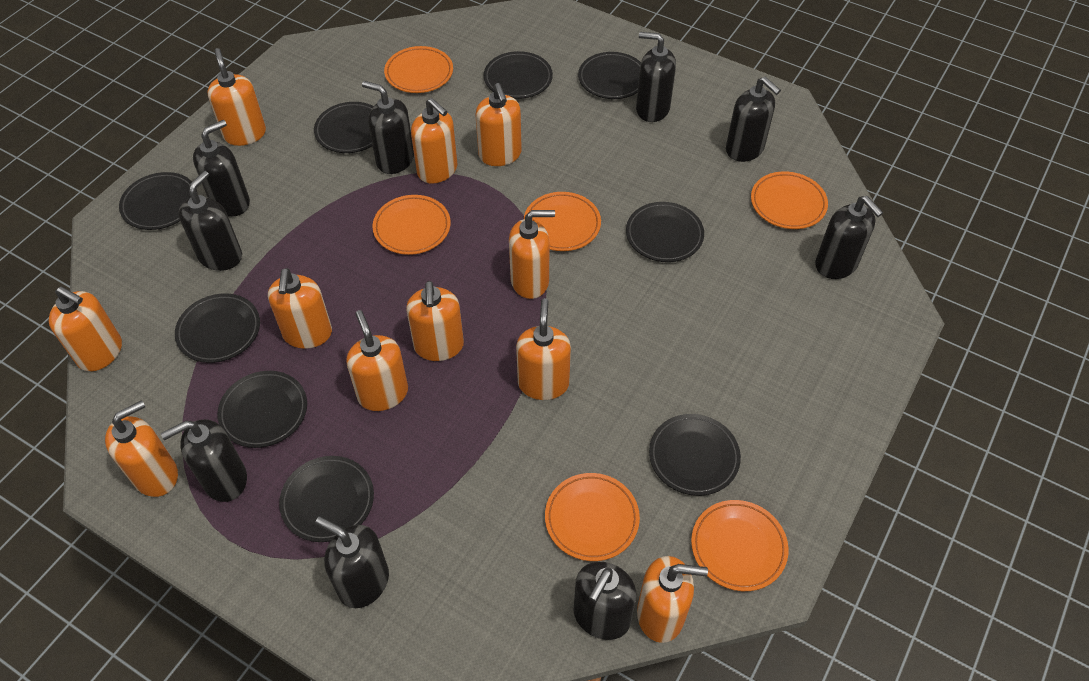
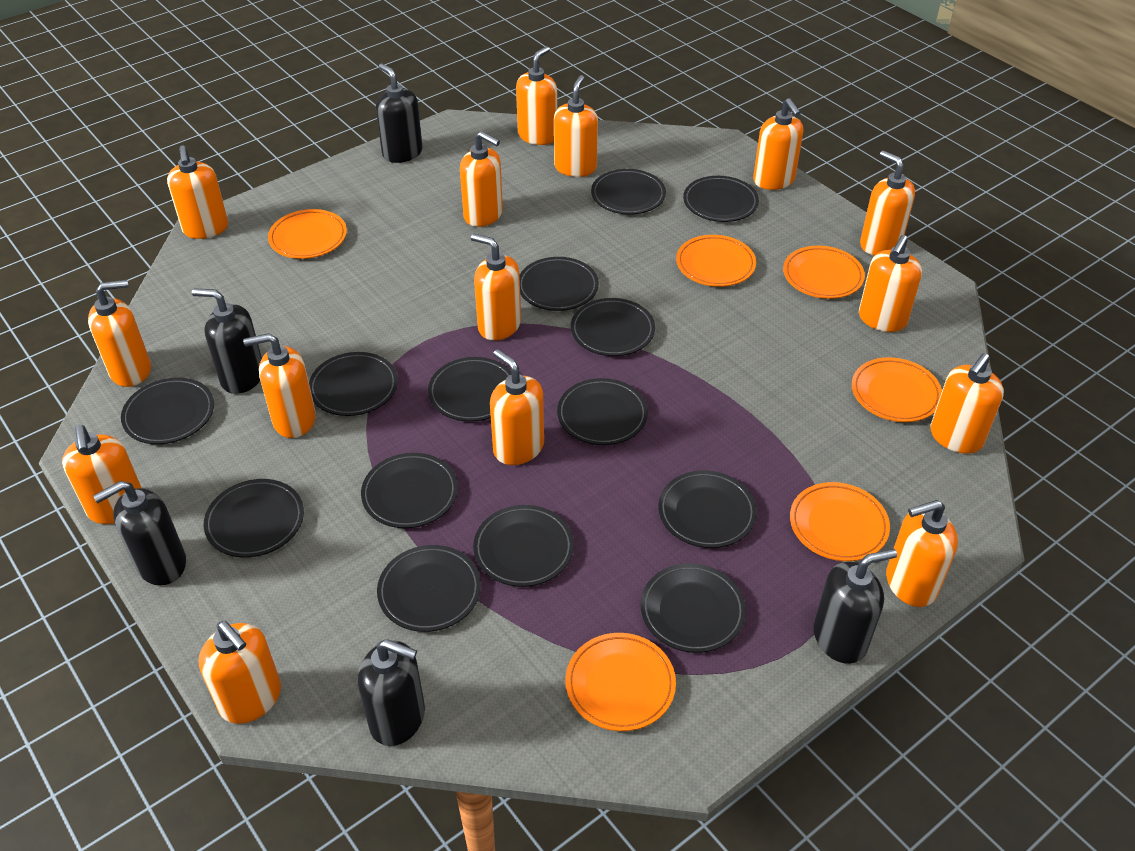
black plate: [119,172,197,230] [175,293,260,363] [217,371,307,448] [279,456,374,542] [314,102,374,153] [484,51,553,99] [578,52,641,99] [626,202,704,262] [649,414,741,496] = 9 -> [121,377,214,444] [204,479,304,558] [309,352,398,416] [361,453,458,528] [377,545,481,632] [428,357,512,422] [473,505,574,587] [519,257,599,311] [557,378,648,445] [571,298,655,356] [591,169,666,215] [641,563,746,653] [658,470,757,548] [683,176,759,222] = 14
black soap dispenser: [161,419,247,502] [179,171,242,271] [193,120,250,217] [315,516,389,608] [362,81,414,174] [574,562,637,640] [636,32,676,122] [726,77,781,162] [815,196,883,279] = 9 -> [93,481,186,586] [192,288,262,394] [358,639,425,746] [376,63,423,163] [814,549,897,664] = 5
orange soap dispenser: [49,287,122,372] [105,400,178,497] [208,48,266,146] [268,268,332,349] [346,310,408,411] [406,281,464,361] [411,98,457,184] [475,83,522,166] [509,210,555,299] [516,298,571,400] [637,556,708,643] = 11 -> [62,425,142,524] [88,280,151,387] [167,146,228,239] [199,621,281,724] [243,333,316,438] [460,131,503,227] [471,233,521,341] [490,349,544,465] [516,46,557,145] [554,75,598,177] [753,98,803,190] [859,235,922,332] [860,151,915,255] [886,500,958,607] [930,353,1004,453] = 15

